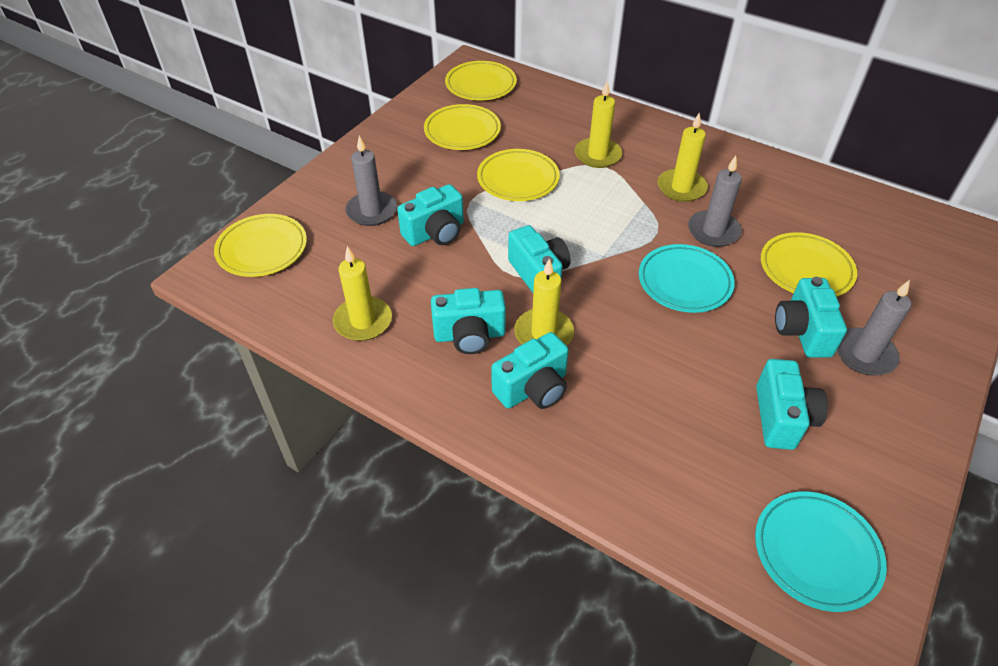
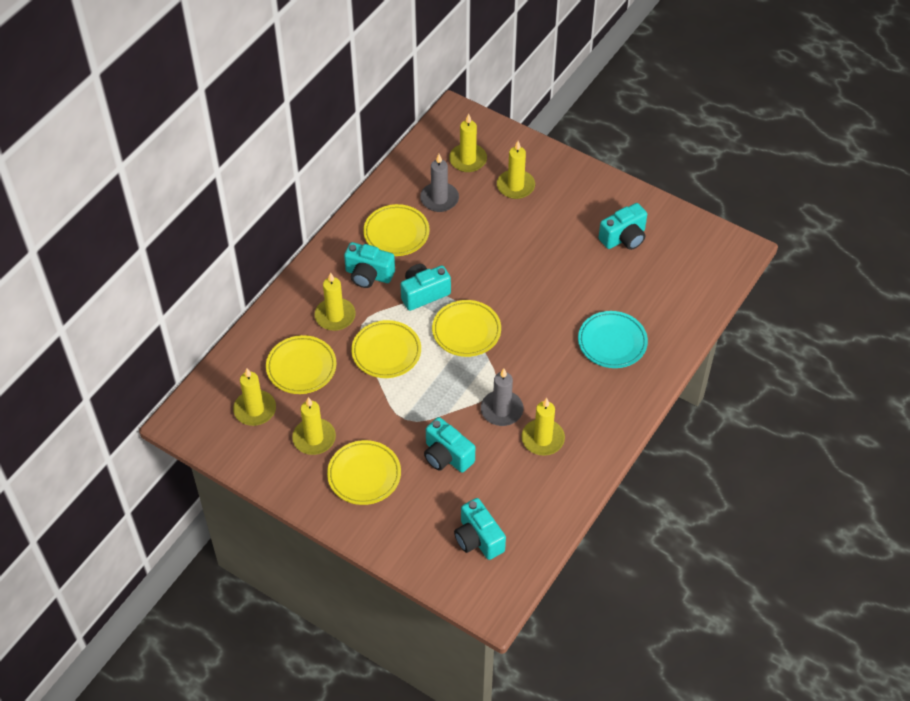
grey candle: [345,136,397,226] [688,156,742,247] [837,280,911,376] = 3 -> [420,154,459,212] [481,368,523,426] = 2
turquoise camera: [397,184,464,246] [431,288,506,354] [491,332,569,409] [508,225,571,293] [756,359,828,450] [775,277,847,358] = 6 -> [344,242,395,288] [400,264,451,311] [424,417,475,473] [454,498,506,560] [599,203,647,250] = 5
turquoise plate: [639,244,735,313] [755,491,887,612] = 2 -> [578,311,648,368] = 1
yellow candle: [333,246,392,341] [514,259,574,346] [575,81,622,168] [658,112,708,202] = 4 -> [233,368,276,426] [292,397,336,455] [315,272,356,331] [449,113,487,172] [497,141,535,199] [521,398,565,456] = 6

